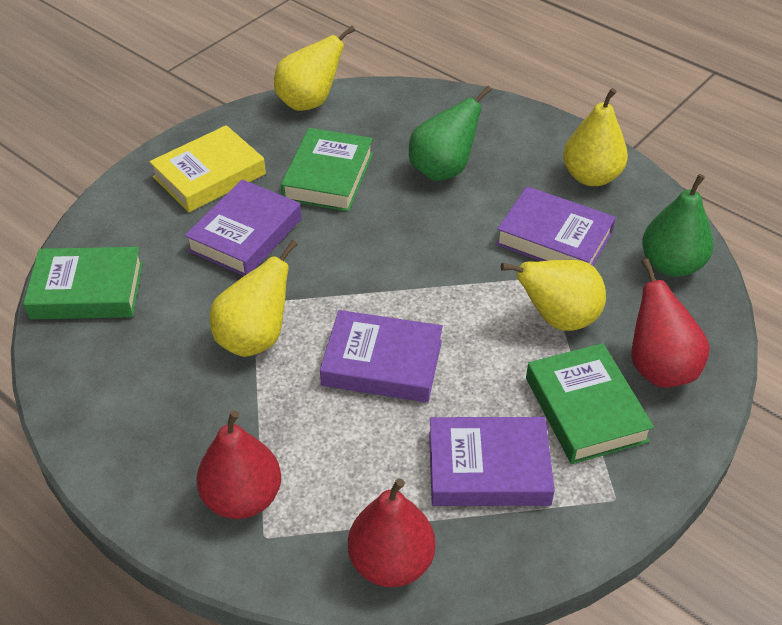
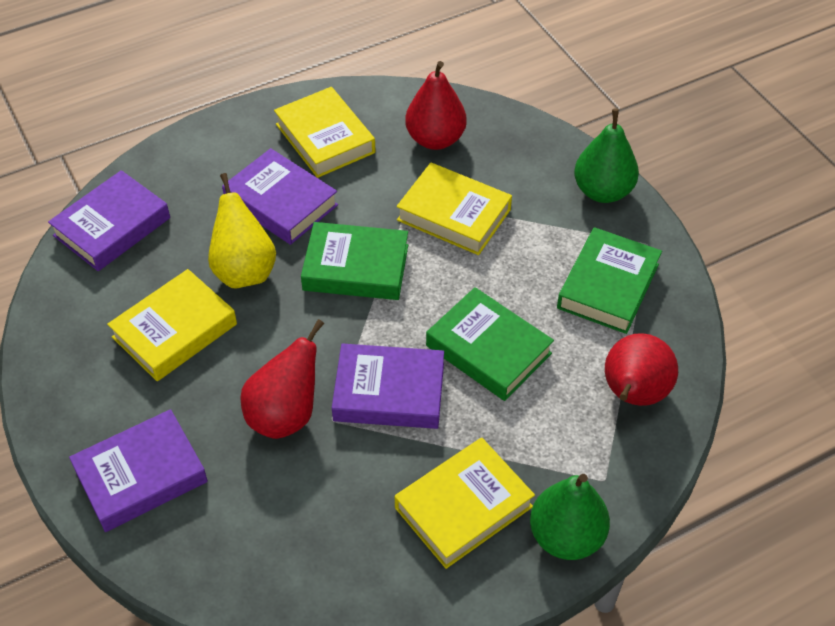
yellow book: [149,125,266,212] = 1 -> [107,269,237,381] [274,87,376,178] [395,438,535,569] [396,163,512,255] = 4
yellow pear: [210,240,298,357] [274,26,355,111] [501,260,606,331] [563,88,628,186] = 4 -> [208,173,276,288] = 1

